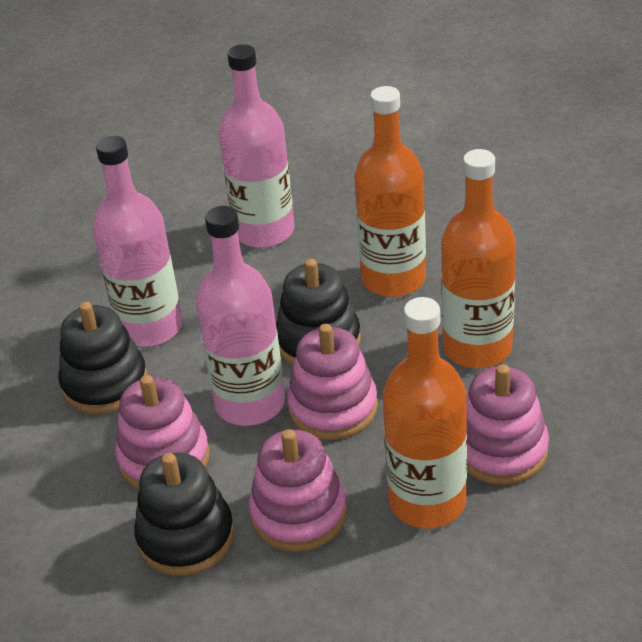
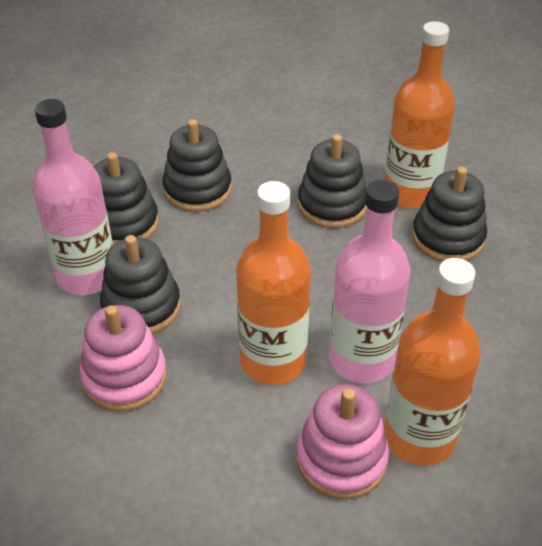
black stacking toy: [59,302,147,414] [134,453,234,576] [276,259,361,365] = 3 -> [94,152,159,245] [100,235,181,334] [163,119,232,212] [298,134,367,228] [412,166,487,262] = 5
pink bottle: [93,136,182,347] [196,206,285,426] [219,44,294,248] = 3 -> [32,99,113,295] [329,180,410,383] = 2
pink stacking toy: [115,375,210,489] [249,429,347,552] [287,324,378,440] [466,364,549,485] = 4 -> [80,305,167,412] [296,384,389,499] = 2

